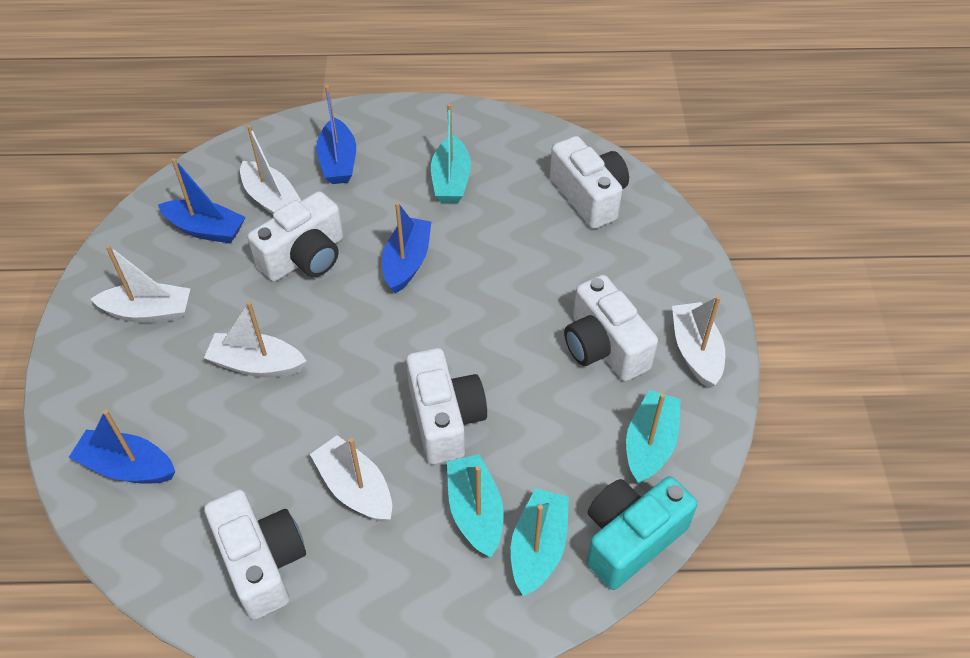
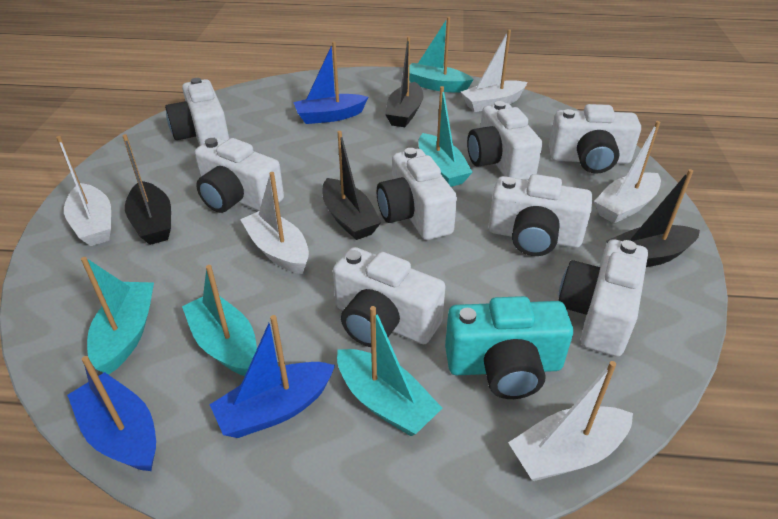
black boat: none = 0 -> [122,134,171,245] [322,131,381,240] [385,36,424,127] [606,169,700,267] = 4
blue boat: [69,410,175,483] [158,158,245,244] [316,85,356,184] [382,202,431,293] = 4 -> [67,356,156,471] [209,315,335,438] [293,42,368,124] = 3
turquoise boat: [431,104,471,203] [447,454,504,558] [511,488,569,597] [626,390,681,484] = 4 -> [81,257,154,375] [182,265,257,376] [337,306,442,436] [409,17,474,93] [419,86,473,187] = 5
white camera: [204,489,306,620] [248,191,343,282] [406,348,487,464] [550,136,629,229] [564,275,658,381] = 5 -> [165,78,229,146] [195,137,284,213] [333,247,446,347] [377,148,457,240] [467,101,542,180] [488,174,592,256] [549,104,641,174] [558,239,648,357] = 8

